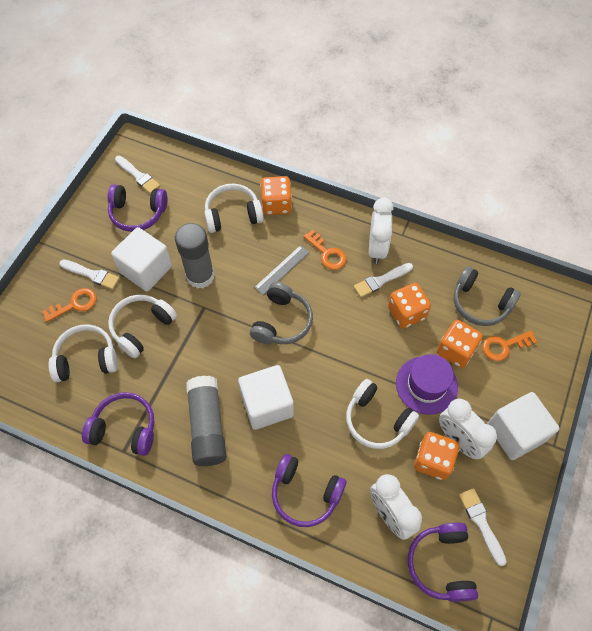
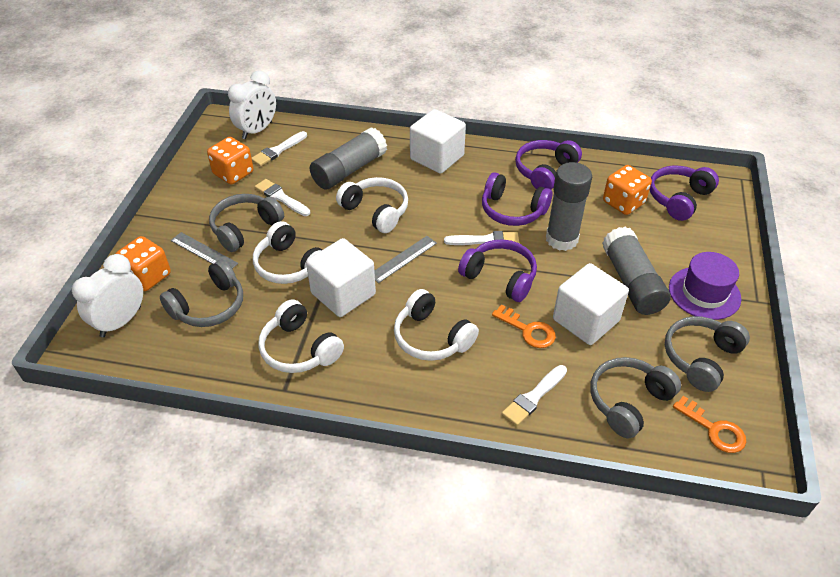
grey glue stick: [175,223,214,289] [186,376,227,466] = 2 -> [310,127,387,189] [546,162,592,251] [602,227,671,315] = 3
grey headphones: [250,282,313,344] [453,266,521,326] = 2 -> [160,260,243,327] [209,194,284,252] [590,357,681,438] [665,316,750,392] = 4
grey ruler: [254,245,310,295] = 1 -> [171,232,238,269] [374,236,437,283] = 2
orange dice: [260,176,292,215] [388,283,431,329] [414,432,459,480] [437,320,483,368] = 4 -> [115,236,171,291] [207,137,253,184] [603,165,652,215] = 3
orange key: [42,288,97,322] [303,230,347,270] [482,331,537,361] = 3 -> [492,305,556,348] [673,396,746,453] = 2
white clock: [369,198,394,264] [370,474,422,540] [439,399,497,459] = 3 -> [72,254,143,337] [228,70,276,139] = 2

